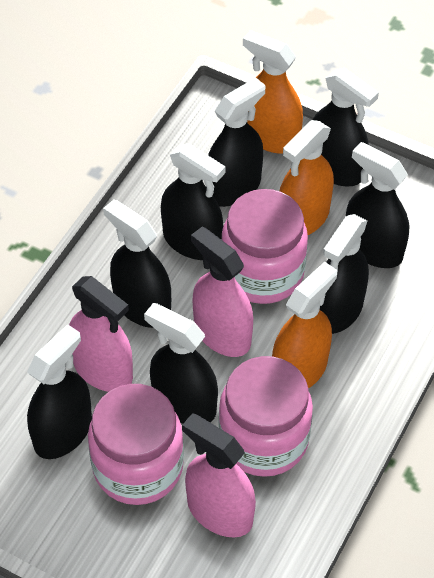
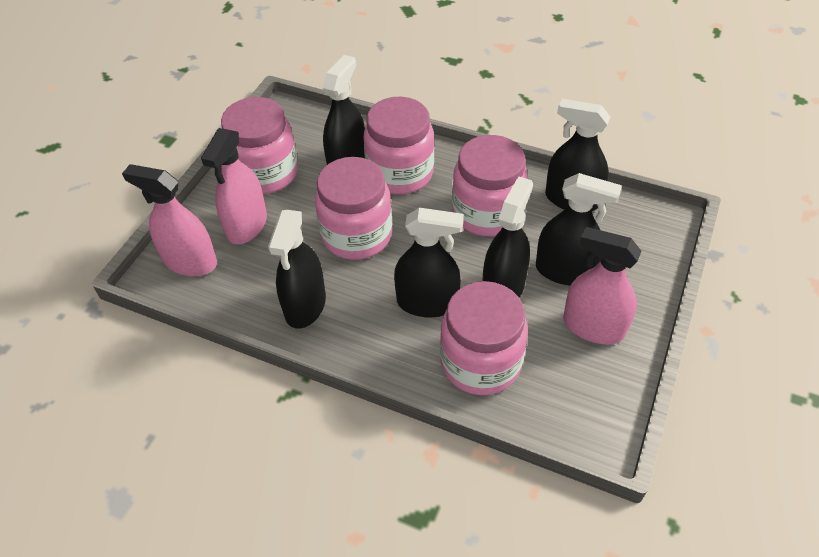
black spray bottle: [27,324,92,459] [103,200,171,328] [144,303,218,423] [161,143,226,260] [206,78,265,207] [312,68,379,187] [320,214,369,334] [346,142,409,268] = 8 -> [268,210,326,329] [323,55,365,165] [394,208,464,317] [483,176,533,298] [536,173,622,285] [545,99,610,211] = 6
orange spray bottle: [243,30,303,154] [272,262,337,388] [280,120,334,235] = 3 -> none = 0
pink jar: [88,384,184,505] [219,356,313,477] [222,189,308,304] = 3 -> [221,97,298,194] [315,157,392,260] [364,97,434,194] [440,281,528,395] [452,135,528,236] = 5

